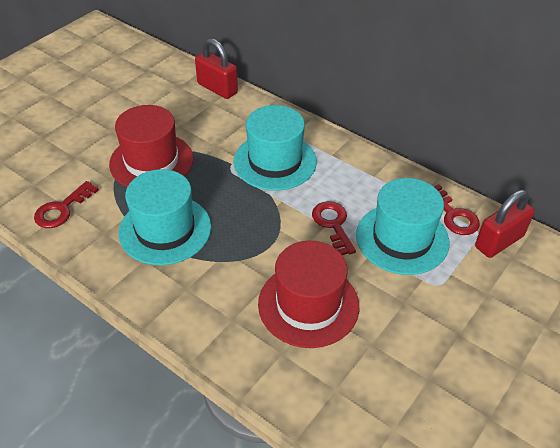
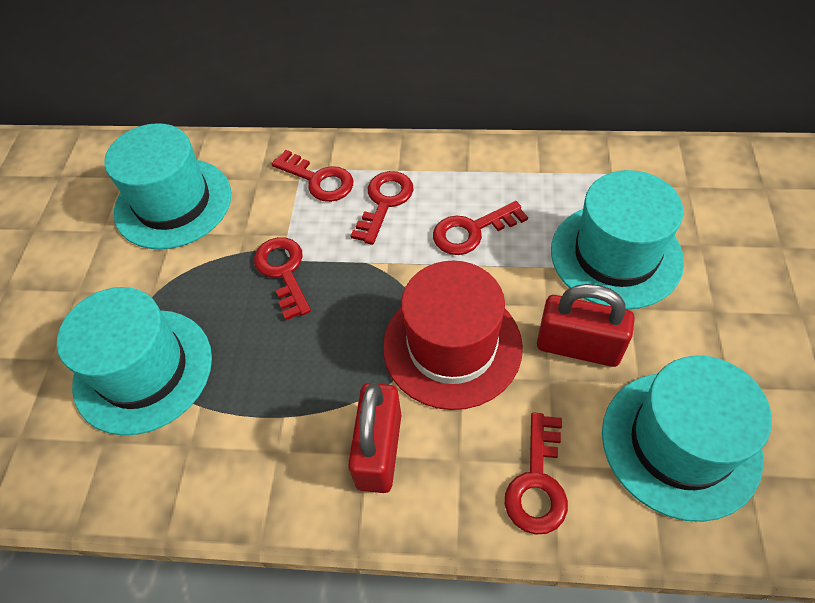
red hat: [109,105,193,187] [258,241,359,348] = 2 -> [383,261,523,410] = 1
red key: [34,181,99,228] [312,201,356,255] [434,184,480,235] = 3 -> [254,237,311,320] [272,150,353,202] [351,171,414,245] [433,201,528,255] [505,412,568,535] = 5
turquoise hat: [118,169,211,265] [233,105,317,191] [356,178,449,275] = 3 -> [57,287,212,435] [104,123,231,249] [551,170,684,309] [602,356,772,522] = 4

